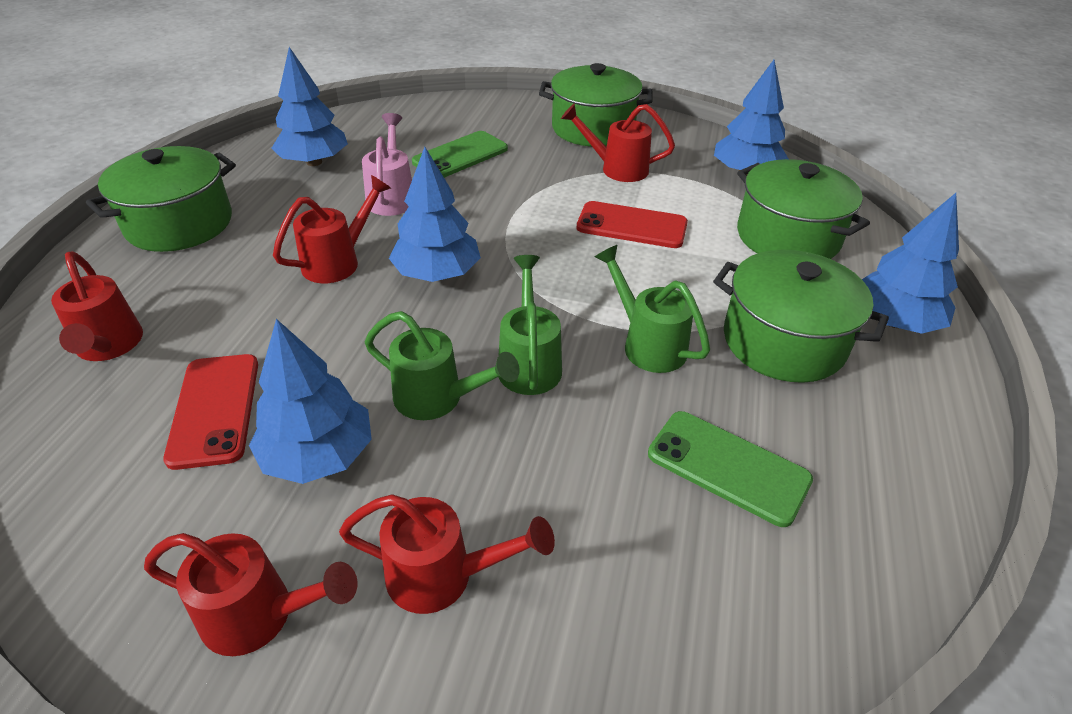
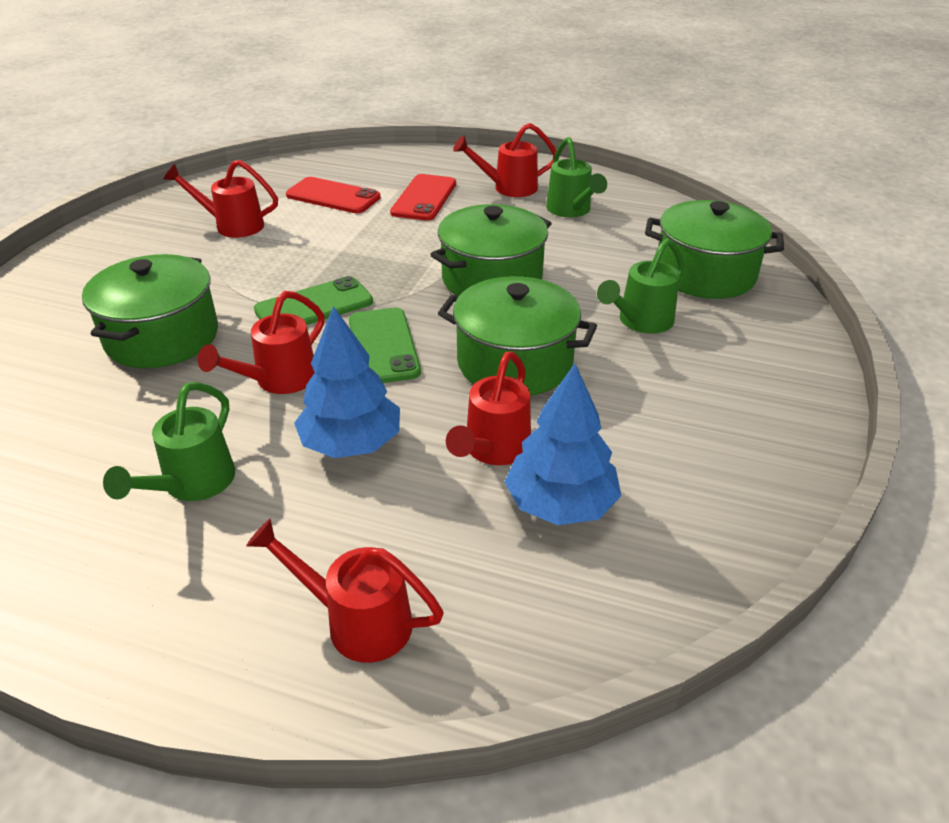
blue tree: [249,319,372,484] [271,47,348,166] [389,147,481,282] [714,60,789,176] [862,193,959,334] = 5 -> [294,306,400,458] [505,364,621,525] = 2
pink watering can: [362,113,412,216] = 1 -> none = 0

